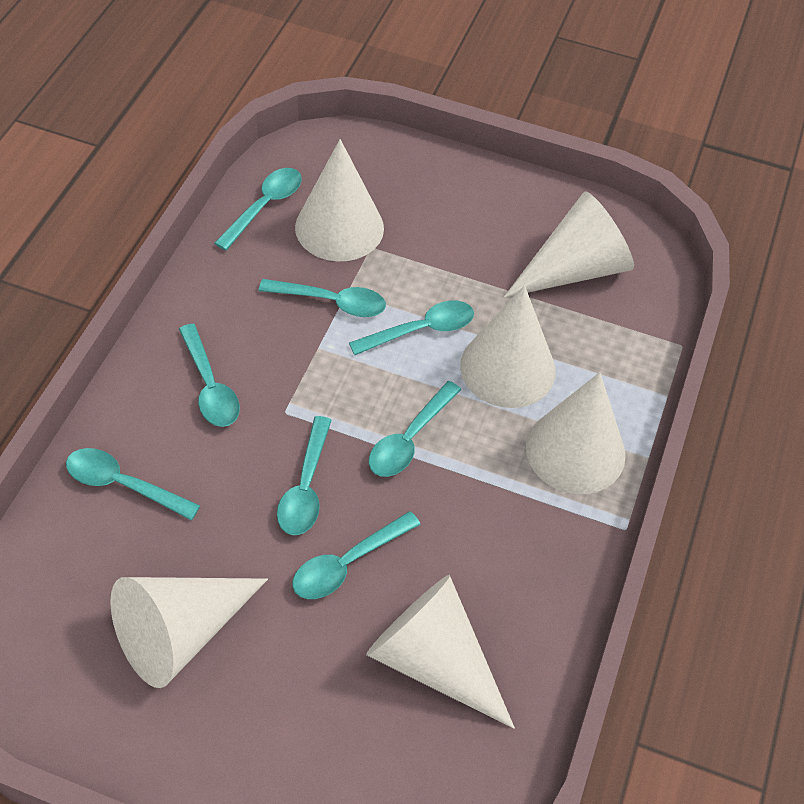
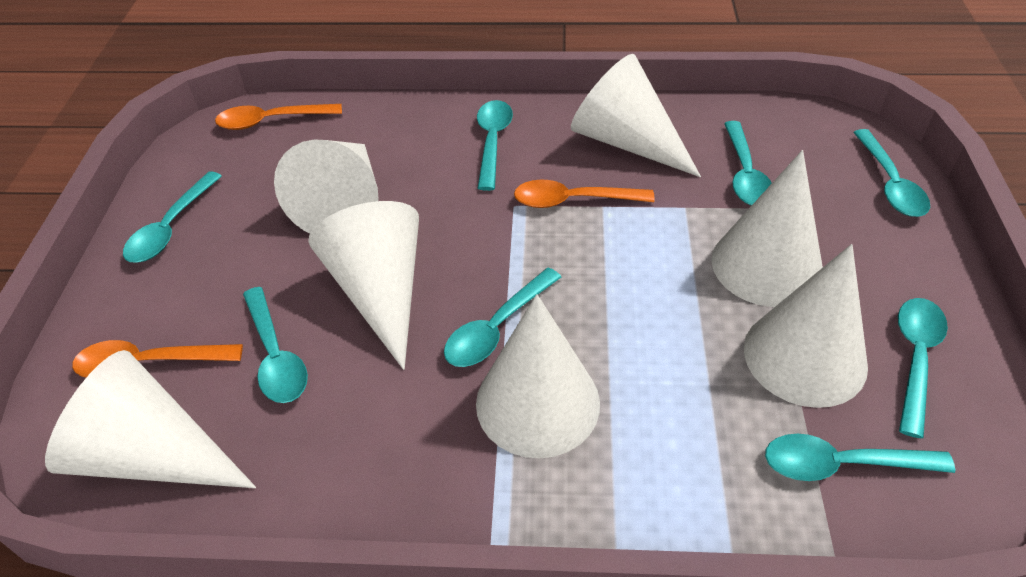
orange spoon: none = 0 -> [72,340,243,377] [215,104,342,130] [514,180,655,208] = 3
white cone: [110,577,268,688] [295,139,384,261] [366,575,515,729] [460,285,555,408] [504,192,634,298] [526,372,626,494] = 6 -> [45,350,256,488] [274,139,379,233] [308,201,419,370] [476,294,600,458] [571,54,701,177] [711,150,823,307] [744,244,868,408] = 7

